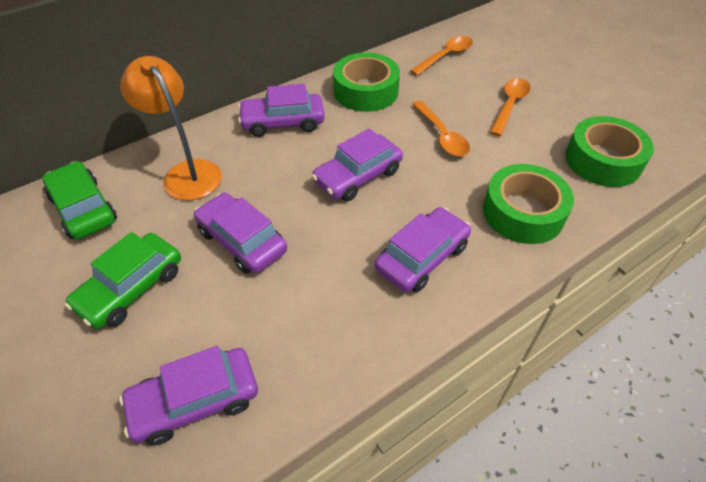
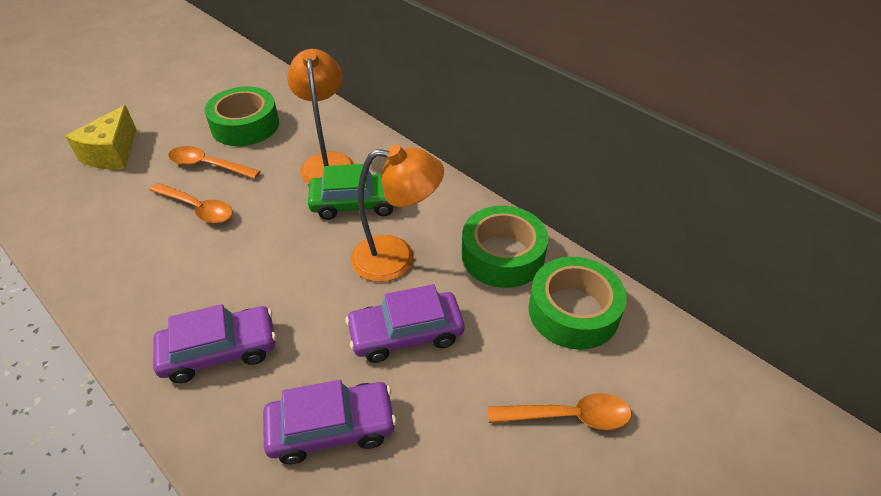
green car: [42,161,117,239] [65,232,181,329] = 2 -> [308,164,397,220] = 1
orange lamp: [120,56,222,200] = 1 -> [287,49,354,184] [351,145,444,282] = 2
purple car: [119,346,258,446] [194,192,287,274] [238,84,325,137] [312,129,403,201] [375,207,471,292] = 5 -> [153,304,276,383] [263,380,396,464] [345,284,464,363] = 3
yellow cheese: none = 0 -> [65,105,137,170] = 1

